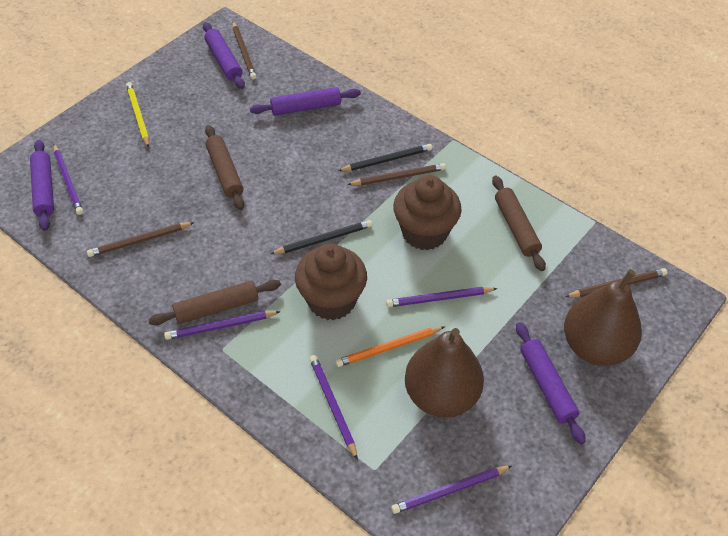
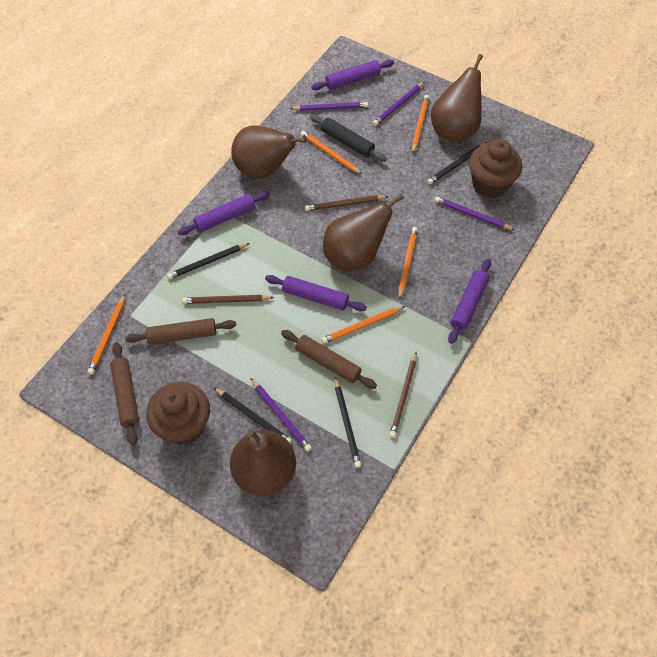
black pencil: [270,220,372,254] [338,144,432,171] = 2 -> [167,243,249,279] [214,388,292,443] [335,377,361,468] [427,142,488,185] = 4
black rolling pin: none = 0 -> [310,114,387,162] = 1
brown pear: [405,328,484,418] [564,269,642,366] = 2 -> [230,430,296,496] [231,125,307,179] [323,194,404,271] [431,54,483,142] = 4
brown pencil: [87,222,194,257] [232,22,257,79] [347,163,446,185] [565,268,668,297] = 4 -> [182,295,274,304] [305,195,389,211] [389,352,417,438] = 3
orange pencil: [335,326,444,367] = 1 -> [88,295,125,375] [301,131,362,174] [322,306,405,344] [398,227,418,300] [412,95,429,153] = 5
purple pencil: [53,144,83,215] [164,311,281,340] [309,355,358,460] [386,287,497,307] [391,466,512,514] = 5 -> [250,378,312,452] [290,102,368,111] [373,82,424,126] [435,197,515,230] = 4
yellow pencil: [126,82,149,148] = 1 -> none = 0

